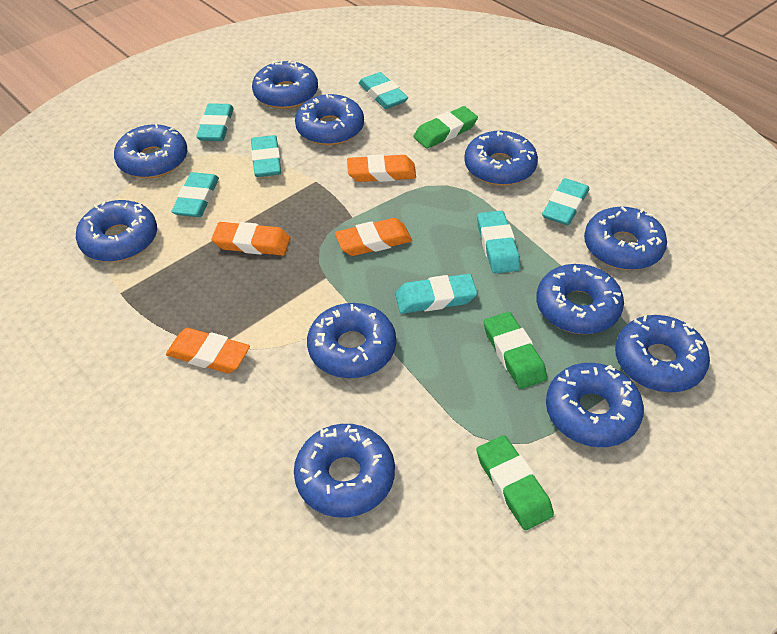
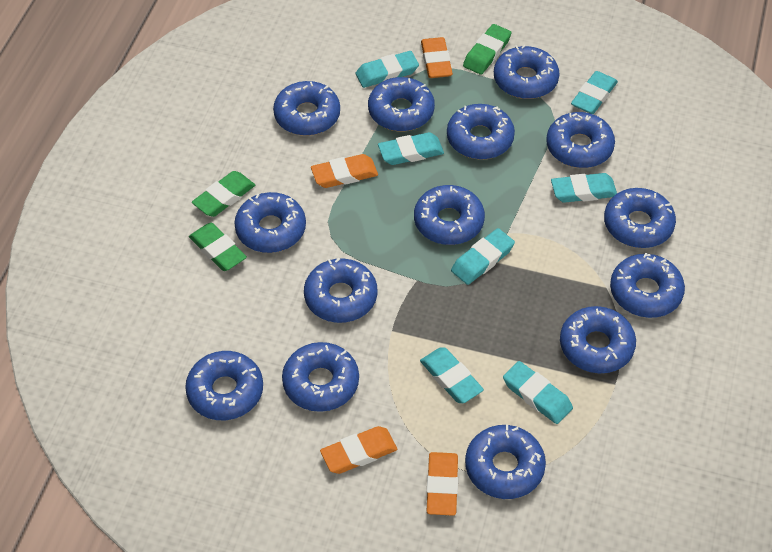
blue donut: [76,200,157,262] [114,124,187,178] [252,60,318,109] [294,424,395,518] [295,94,364,145] [307,303,396,378] [464,131,538,186] [536,264,624,334] [546,363,644,447] [584,206,667,270] [615,315,710,393] = 11 -> [185,351,263,420] [234,192,306,253] [273,81,340,136] [282,342,359,412] [304,258,377,323] [368,77,435,131] [414,185,485,245] [447,104,515,160] [465,424,546,499] [494,45,559,99] [546,112,615,168] [560,306,636,373] [604,188,676,248] [610,253,685,318] = 14

